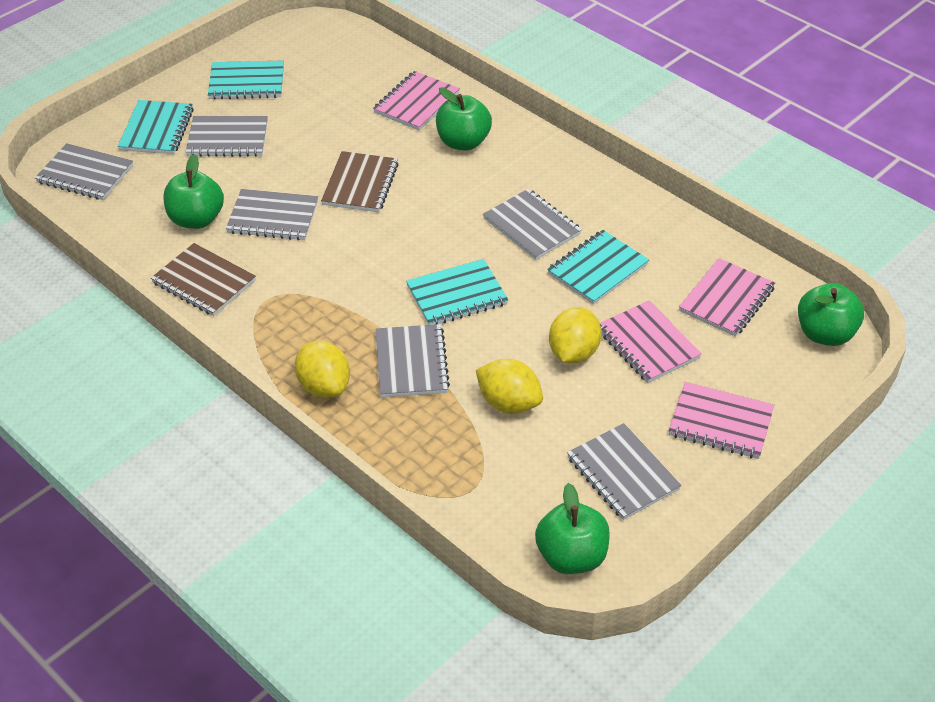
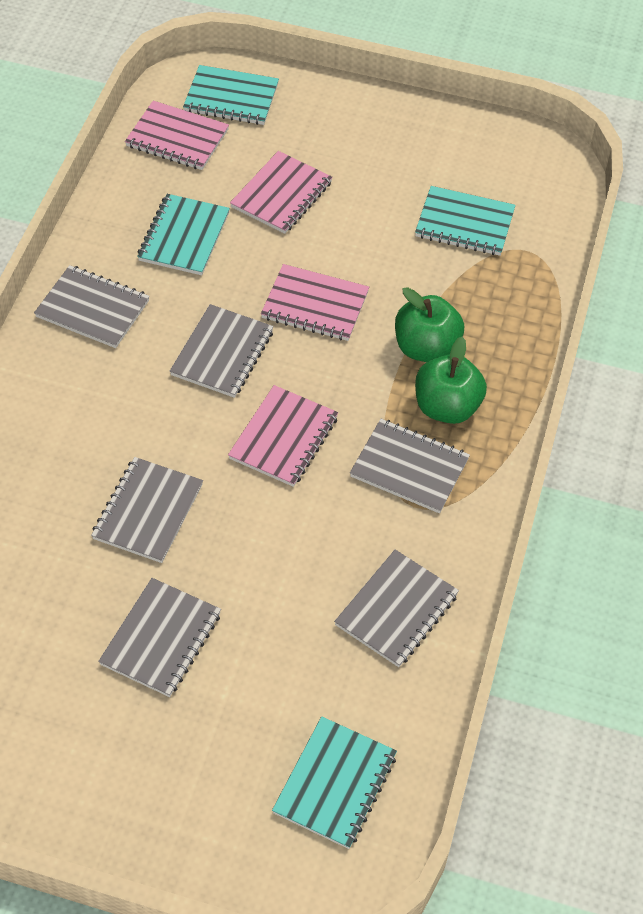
brown notebook: [151,243,256,316] [321,151,399,212] = 2 -> none = 0
green apple: [164,154,224,229] [436,87,492,151] [535,483,610,574] [798,283,864,346] = 4 -> [395,287,464,362] [415,337,487,424] = 2
yellow lemon: [295,341,350,398] [476,359,543,414] [549,307,602,363] = 3 -> none = 0

